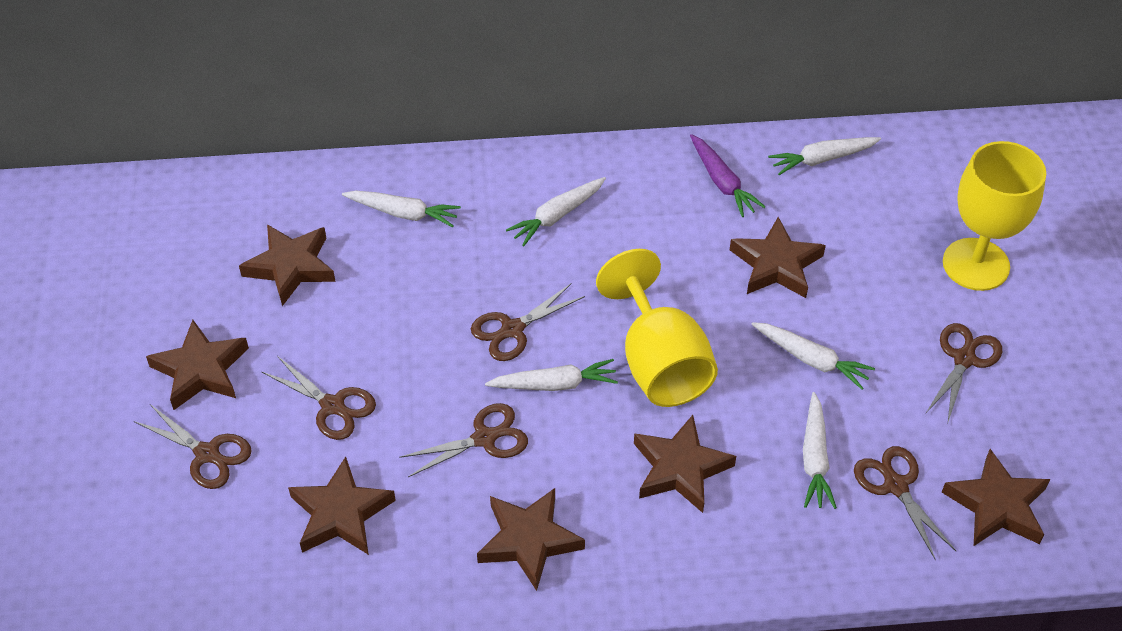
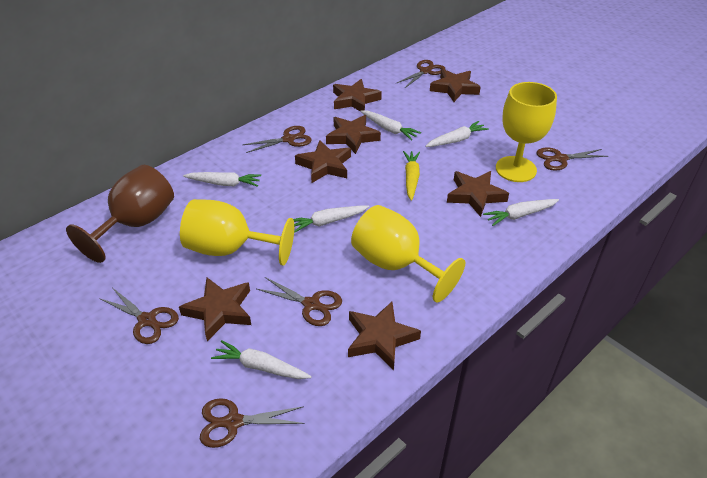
brown goblet: none = 0 -> [66,165,174,263] = 1
purple carrot: [690,134,765,217] = 1 -> none = 0
yellow carrot: none = 0 -> [403,151,420,201] = 1
yellow goblet: [596,249,718,407] [943,141,1046,291] = 2 -> [180,199,294,266] [351,205,465,302] [496,82,557,182] = 3

